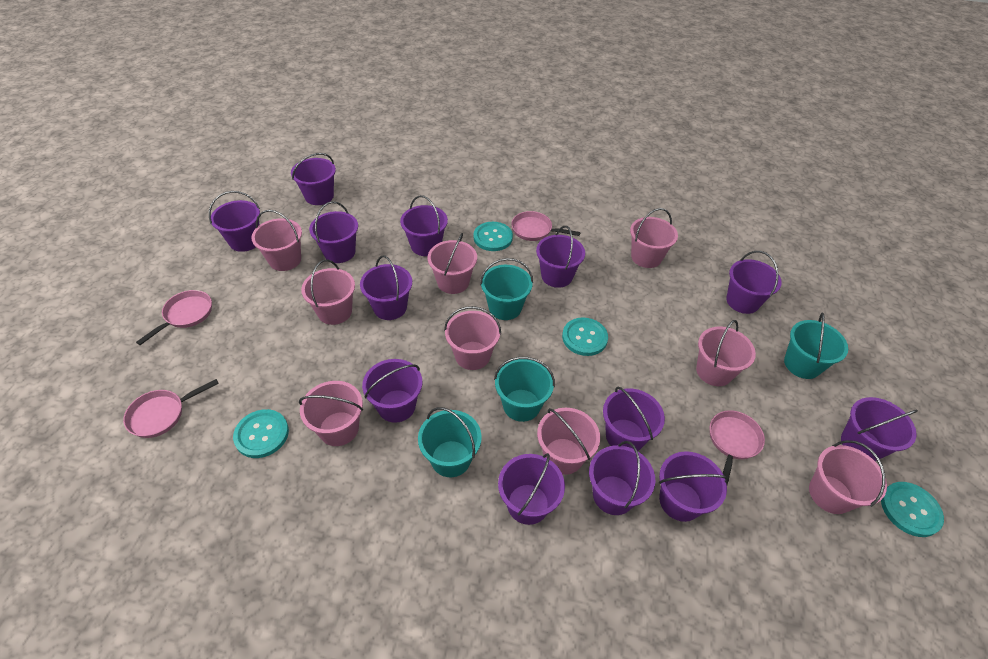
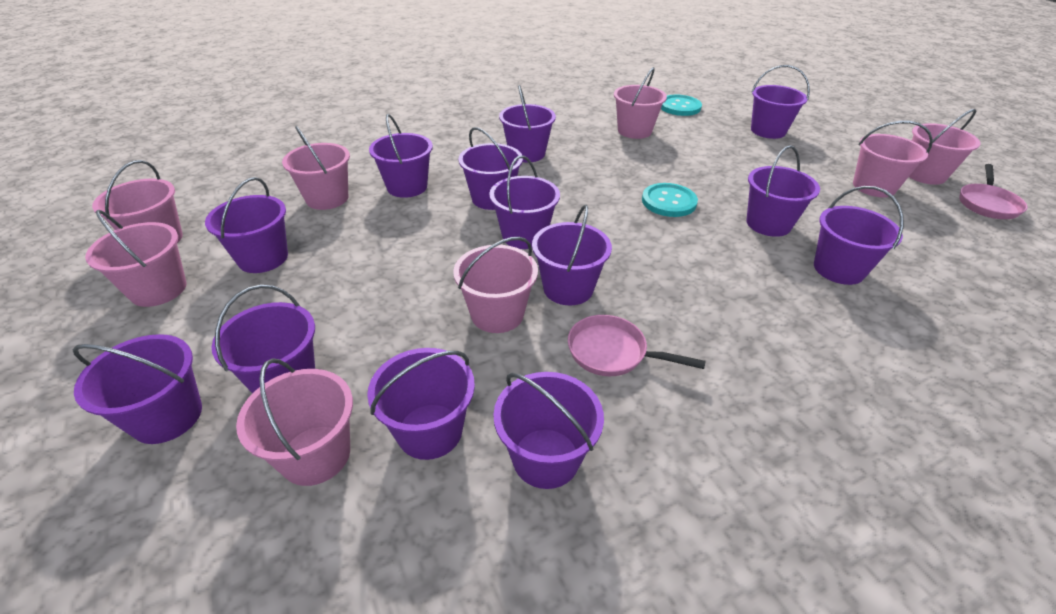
pink bucket: [251,210,302,271] [299,381,363,446] [301,259,355,325] [427,233,477,294] [444,306,501,370] [537,408,600,475] [630,208,678,268] [696,320,756,386] [809,440,887,514] = 9 -> [85,209,186,307] [92,160,183,243] [236,358,353,486] [282,126,350,210] [453,237,538,333] [614,67,667,139] [853,121,933,197] [909,109,980,185] = 8
pink pan: [123,379,219,438] [136,290,212,345] [511,211,581,241] [710,410,765,485] = 4 -> [568,315,706,376] [959,164,1028,219] = 2
turquoise bucket: [418,407,482,477] [480,258,533,320] [494,357,555,422] [784,313,848,379] = 4 -> none = 0
turquoise button: [233,409,289,458] [473,222,513,251] [562,317,608,356] [881,482,944,537] = 4 -> [642,183,698,217] [661,95,702,116] = 2

